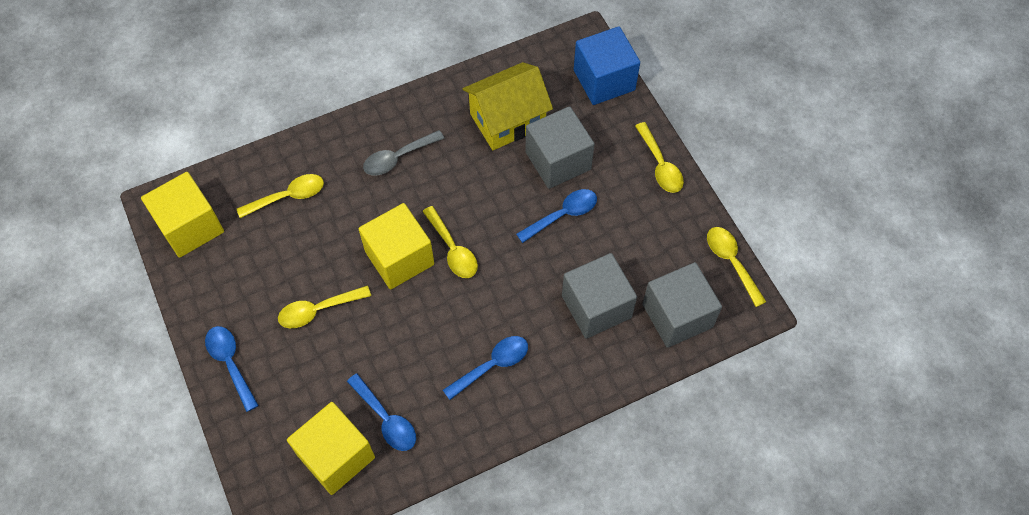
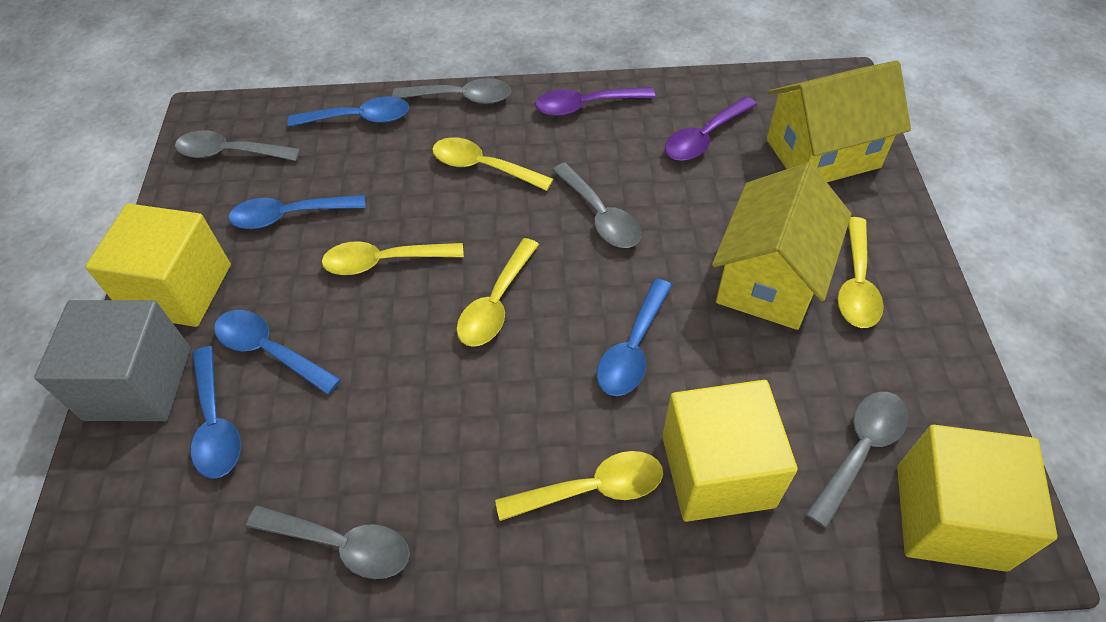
blue cube: [574,26,640,105] = 1 -> none = 0
blue spoon: [205,326,259,412] [347,373,416,451] [443,336,528,400] [516,189,597,243] = 4 -> [191,346,241,479] [214,310,341,395] [228,195,366,229] [288,97,409,127] [597,278,672,396] = 5
grey cube: [526,106,594,189] [562,253,637,339] [642,262,722,348] = 3 -> [34,300,191,421] = 1
grey spoon: [363,130,445,176] = 1 -> [175,130,301,161] [246,505,410,579] [392,78,511,104] [552,163,641,248] [806,392,908,528] = 5
purple spoon: none = 0 -> [535,87,655,116] [665,96,757,161] = 2
yellow house: [463,62,553,150] = 1 -> [712,162,851,330] [767,60,911,182] = 2

